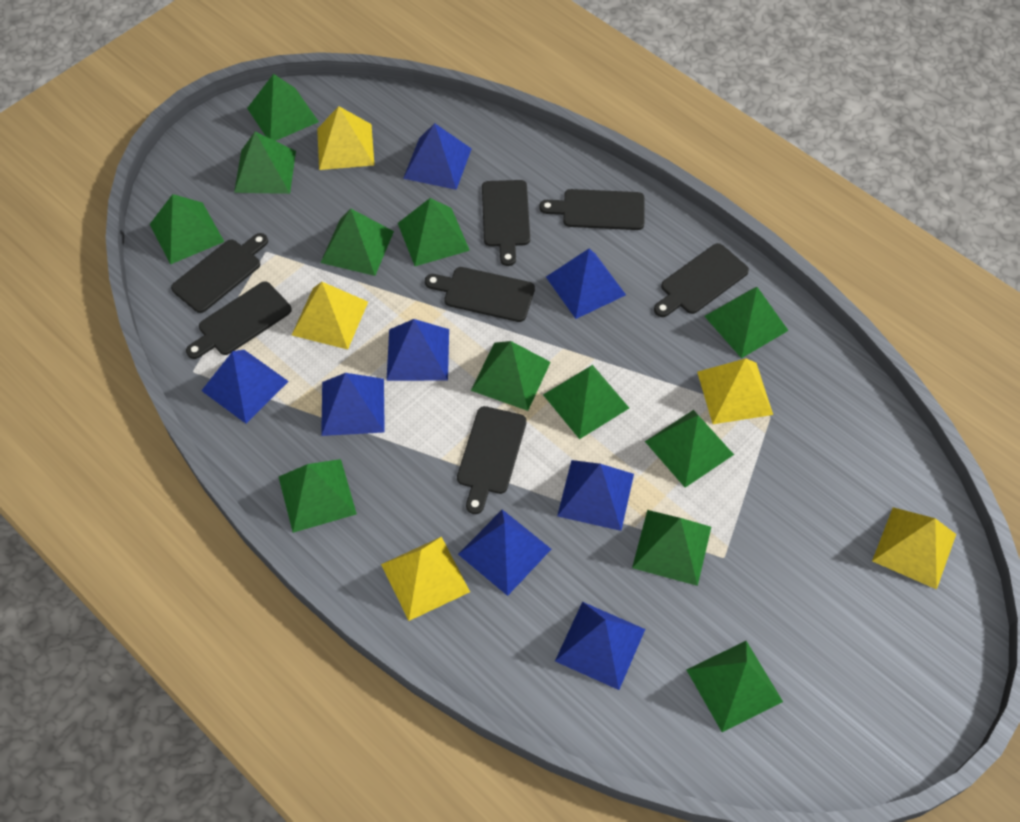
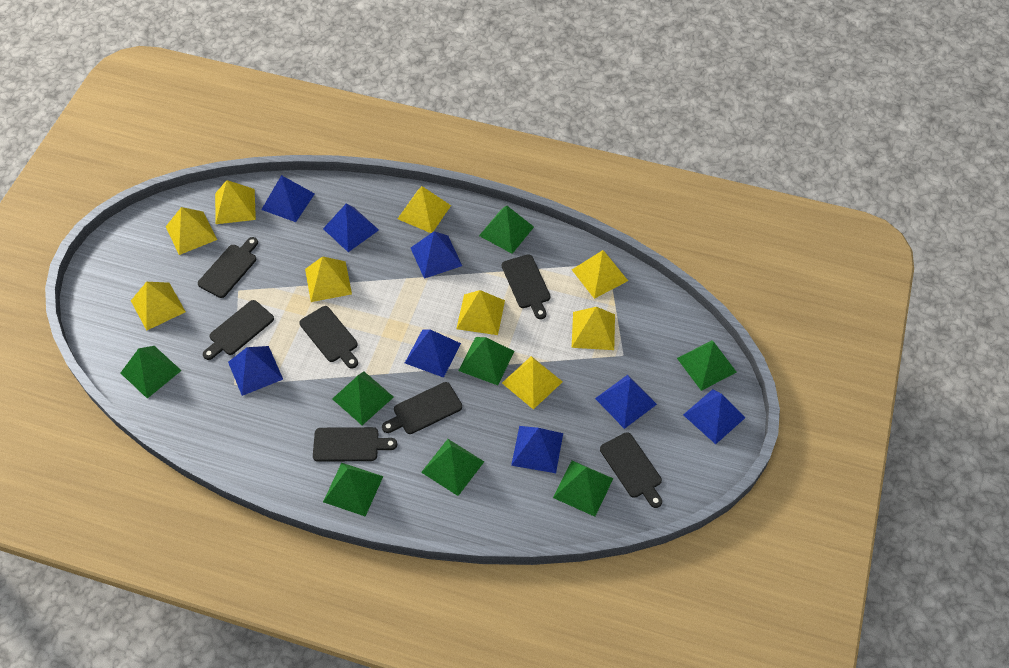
green pyramid: [150,194,224,264] [234,132,296,194] [247,74,319,141] [279,459,357,533] [320,208,394,276] [398,198,470,266] [471,341,551,411] [543,365,629,439] [632,510,711,586] [645,410,734,488] [686,641,783,732] [704,287,789,358] = 12 -> [121,346,182,399] [323,463,383,517] [332,371,394,425] [421,439,484,496] [458,337,515,385] [479,205,534,254] [553,461,614,517] [677,340,737,391] = 8
yellow pyramid: [292,282,368,349] [317,106,374,170] [381,537,470,621] [697,358,773,424] [872,507,956,590] = 5 -> [131,282,186,330] [166,207,217,255] [215,180,256,224] [305,256,352,302] [398,186,451,233] [456,290,505,335] [502,356,563,410] [572,250,628,299] [572,307,615,350] = 9

